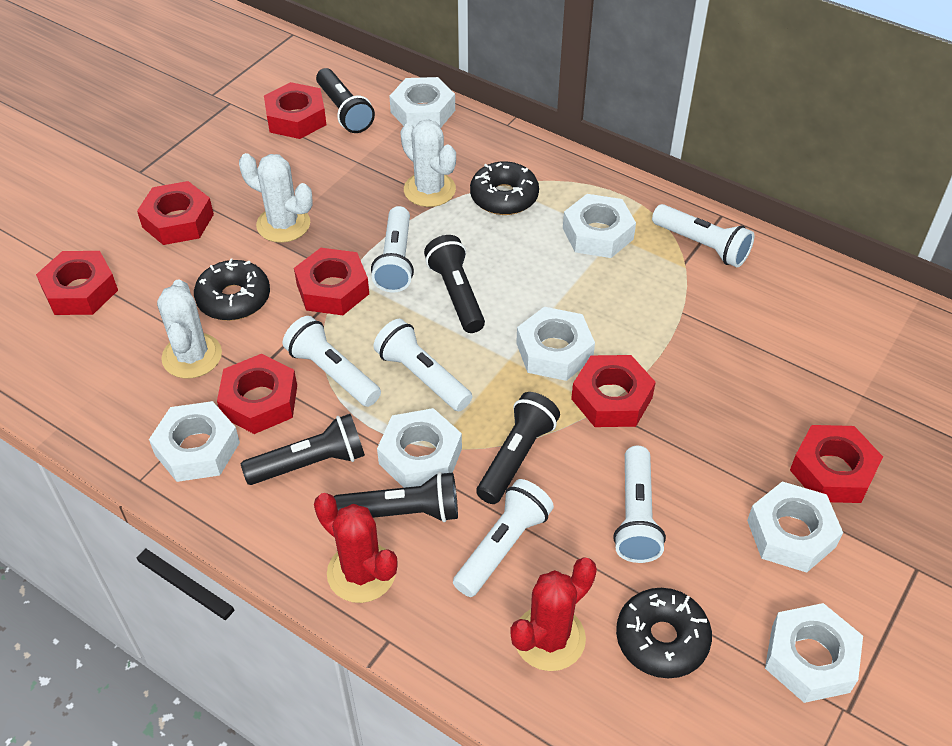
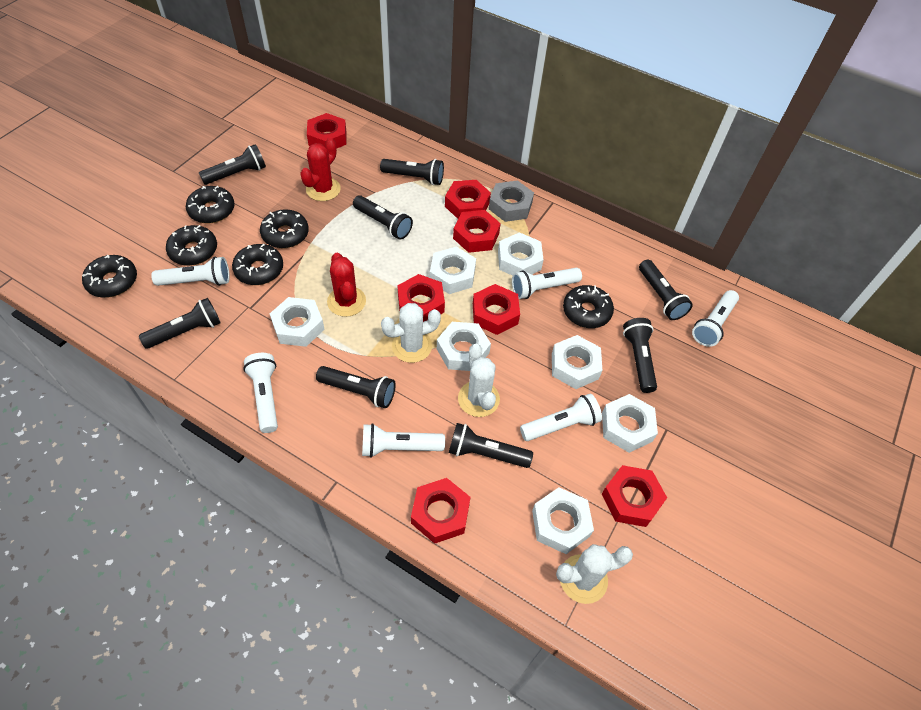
black donut: [194,258,270,321] [470,161,539,215] [616,588,712,678] = 3 -> [82,255,137,298] [166,225,217,266] [186,186,235,224] [232,244,283,285] [260,209,309,248] [563,285,614,328] = 6
black flashlight: [241,414,365,485] [316,68,375,133] [334,472,458,522] [424,235,485,333] [476,392,560,504] = 5 -> [139,298,221,349] [199,144,266,185] [316,366,396,408] [353,195,413,240] [380,159,444,185] [449,423,533,468] [623,318,657,393] [639,259,693,320] = 8
grey nut: none = 0 -> [489,180,534,222] = 1

